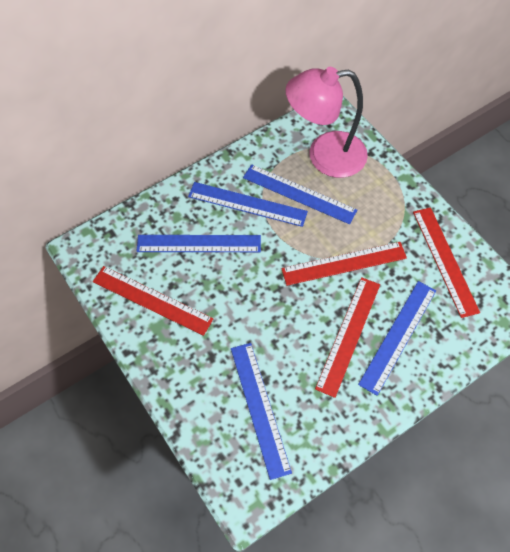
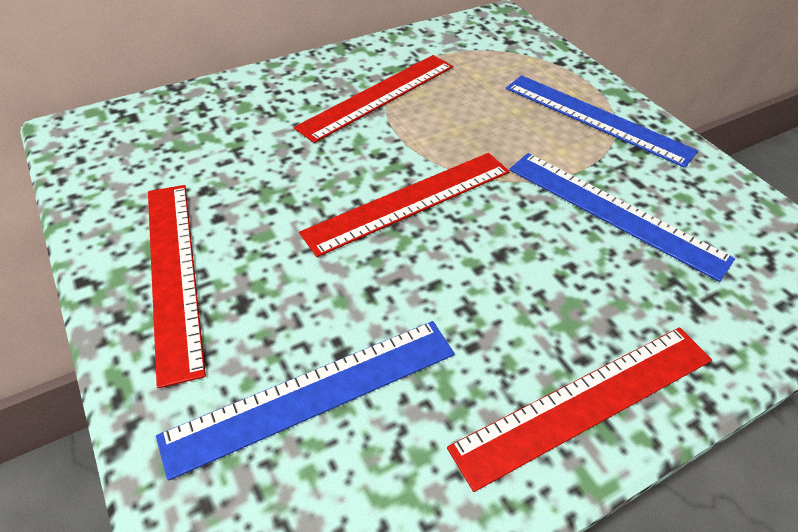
blue ruler: [137,235,261,252] [188,182,308,227] [231,343,292,480] [243,164,357,224] [358,281,436,396] = 5 -> [156,321,455,481] [506,75,698,168] [509,153,735,282] = 3
pink lamp: [285,67,368,178] = 1 -> none = 0

